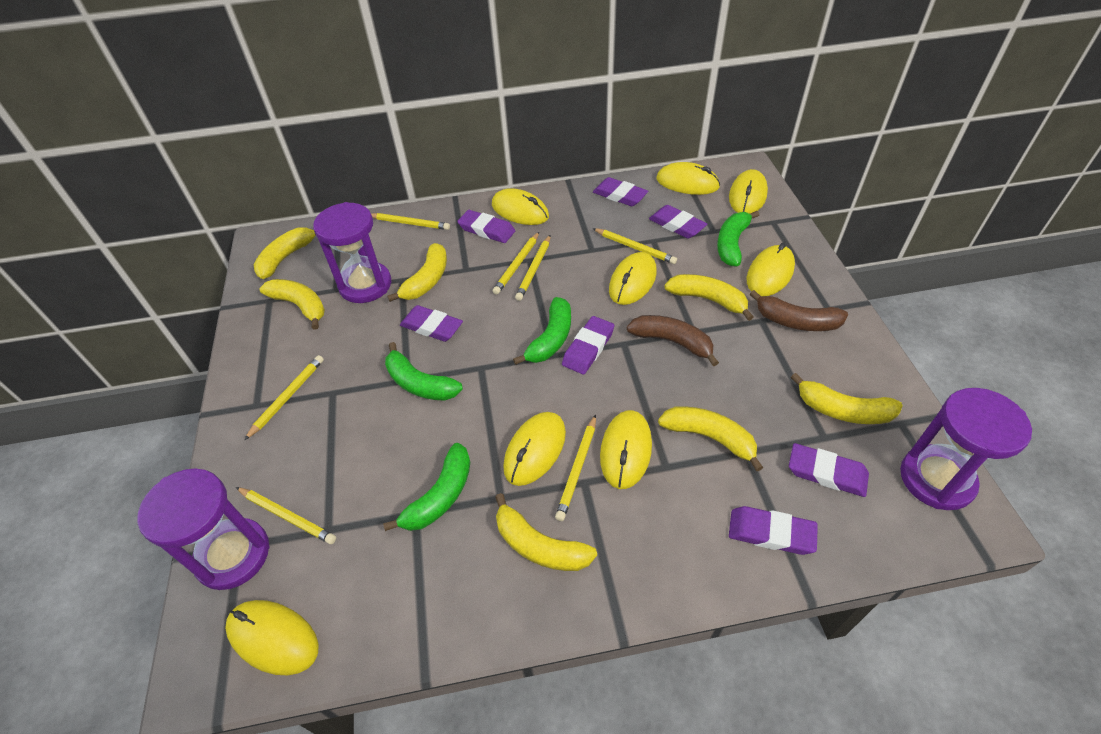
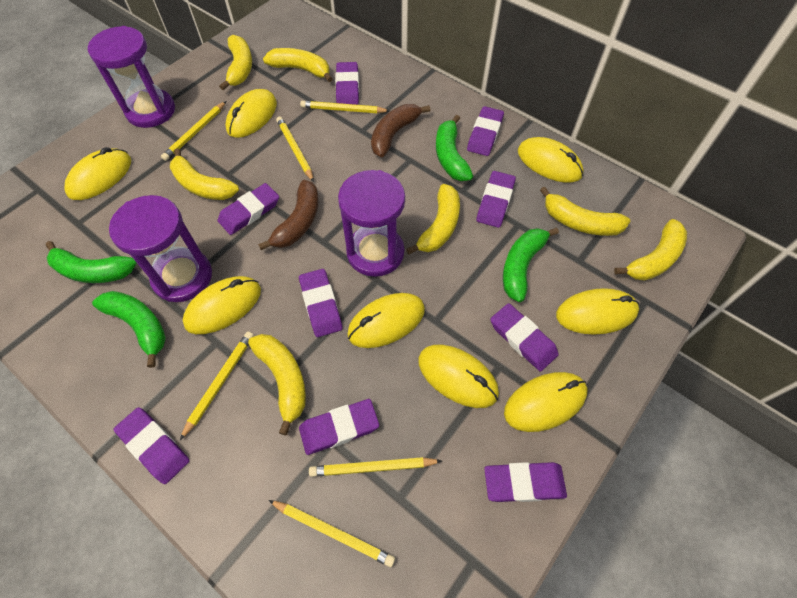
purple eraser: [400,305,463,342] [457,210,515,243] [562,316,614,374] [593,177,648,206] [649,205,707,239] [729,506,818,555] [789,443,869,497] = 7 -> [113,407,190,484] [218,183,279,235] [299,269,343,337] [299,399,379,455] [335,62,359,105] [467,106,504,156] [476,171,516,228] [484,462,567,502] [490,303,559,372] = 9
yellow pencil: [236,487,336,544] [244,355,324,441] [371,213,450,230] [493,232,539,295] [515,235,551,301] [555,414,596,521] [592,228,677,264] = 7 -> [161,101,226,161] [180,331,254,440] [268,500,395,567] [276,117,314,182] [300,101,390,113] [309,457,442,477] = 6

